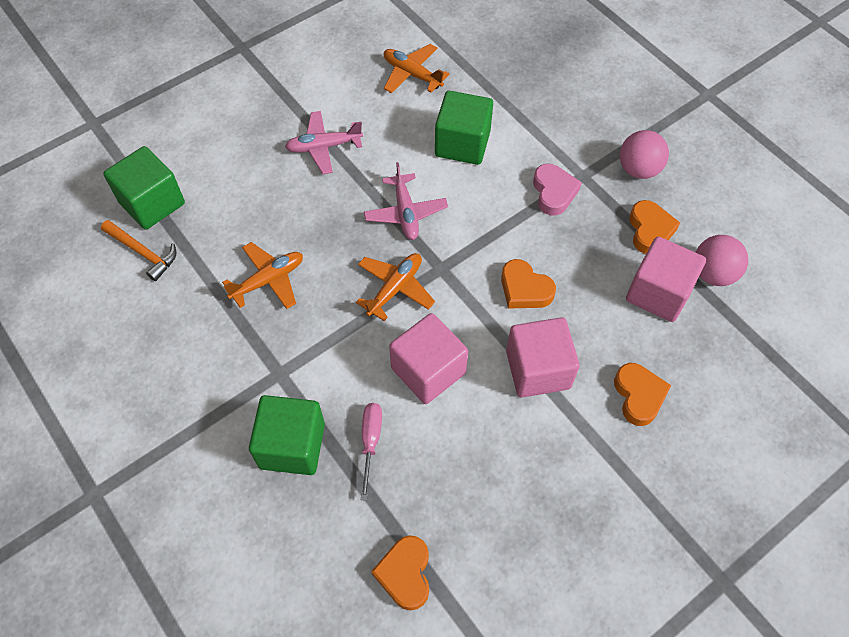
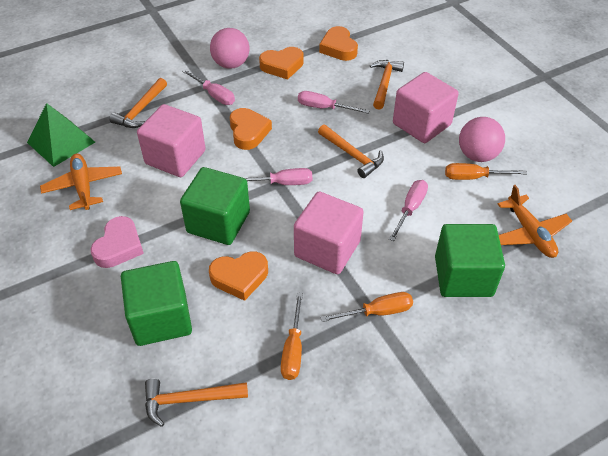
green pyramid: none = 0 -> [27,103,95,167] = 1
orange hammer: [101,220,177,281] = 1 -> [109,78,167,128] [145,379,248,427] [318,124,384,178] [370,60,404,109] = 4
orange plane: [222,242,303,309] [356,253,435,321] [384,44,449,93] = 3 -> [40,154,122,210] [498,185,572,258] = 2
orange screwdriver: none = 0 -> [281,293,303,380] [320,292,413,322] [445,163,527,180] = 3
pink plane: [285,111,363,174] [364,162,448,240] = 2 -> none = 0
pink screwdriver: [361,403,382,501] = 1 -> [182,69,235,105] [245,168,312,185] [298,91,370,114] [389,180,428,241] = 4

